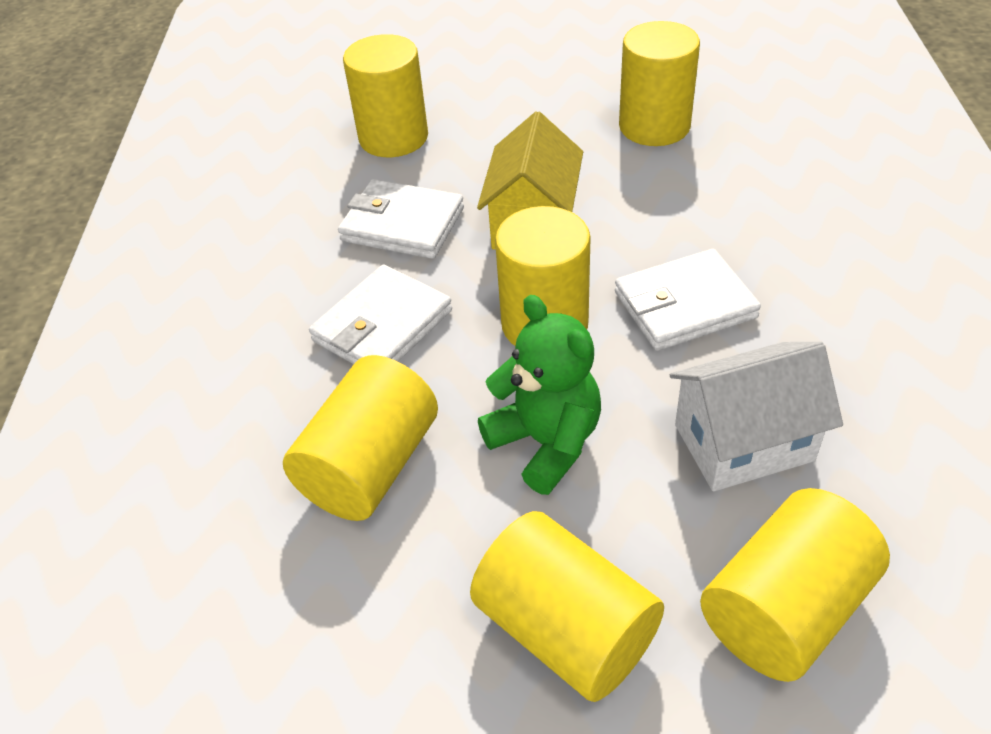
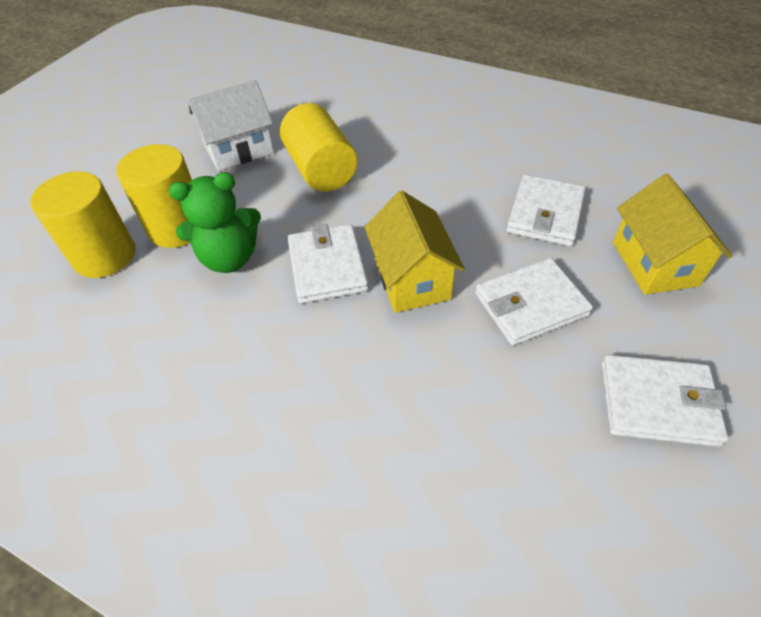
white wallet: [309,265,452,364] [338,179,464,259] [615,249,761,351] = 3 -> [288,224,369,304] [475,258,593,346] [507,175,586,246] [602,355,728,447] = 4
yellow cylinder: [283,355,438,521] [343,34,428,157] [470,511,664,702] [495,206,591,346] [619,21,700,146] [700,488,890,682] = 6 -> [30,171,135,278] [116,144,192,248] [280,103,358,192] = 3
yellow house: [477,111,583,250] = 1 -> [365,191,465,313] [613,174,732,295] = 2

